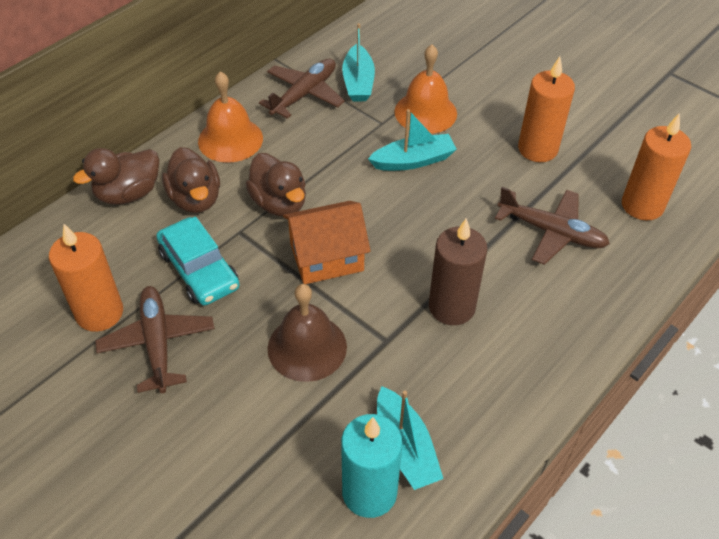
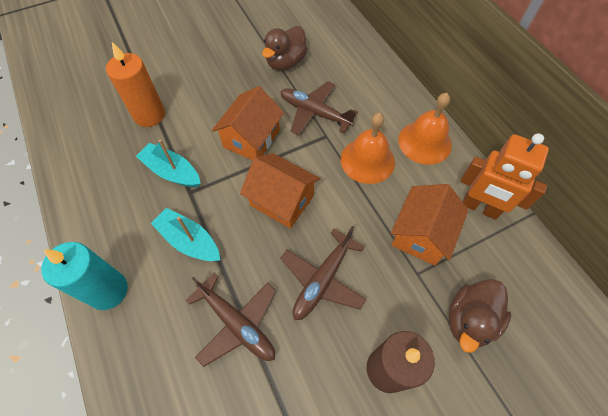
brown bell: [268,284,347,382] = 1 -> none = 0
brown duck: [73,148,159,205] [162,147,220,213] [245,153,306,216] = 3 -> [262,26,308,71] [449,279,511,353] = 2
orange candle: [49,224,123,332] [518,56,575,162] [622,113,691,221] = 3 -> [106,42,165,127] = 1
orange house: [283,201,371,284] = 1 -> [212,86,284,160] [240,153,320,229] [391,184,469,265] = 3
orange robot: none = 0 -> [460,133,549,220] = 1
turquoise boat: [342,23,375,101] [368,109,457,171] [377,386,443,490] = 3 -> [136,139,201,187] [151,208,220,261] = 2
turquoise car: [156,217,240,306] = 1 -> none = 0

